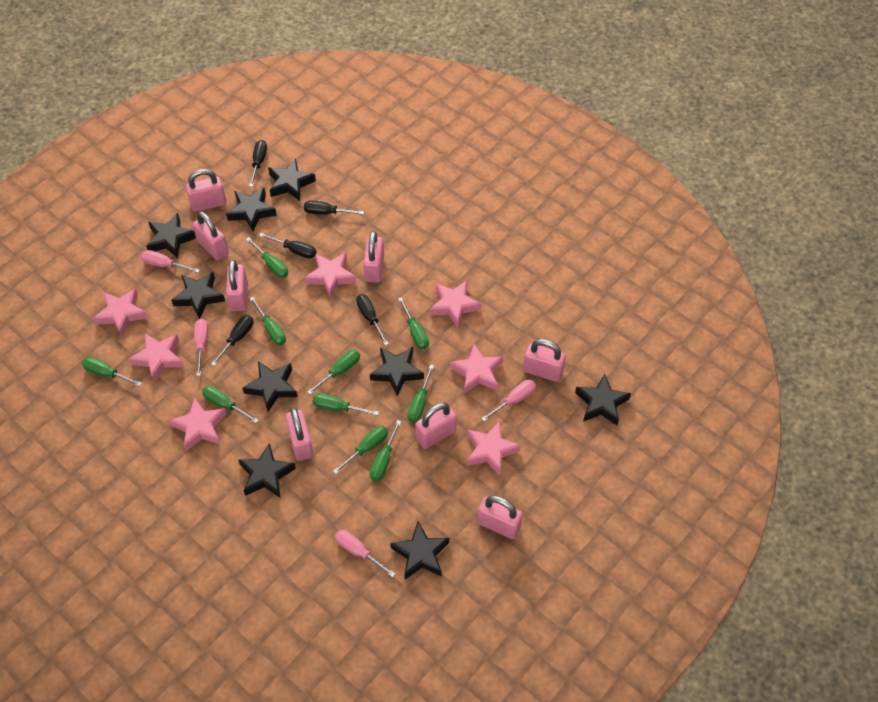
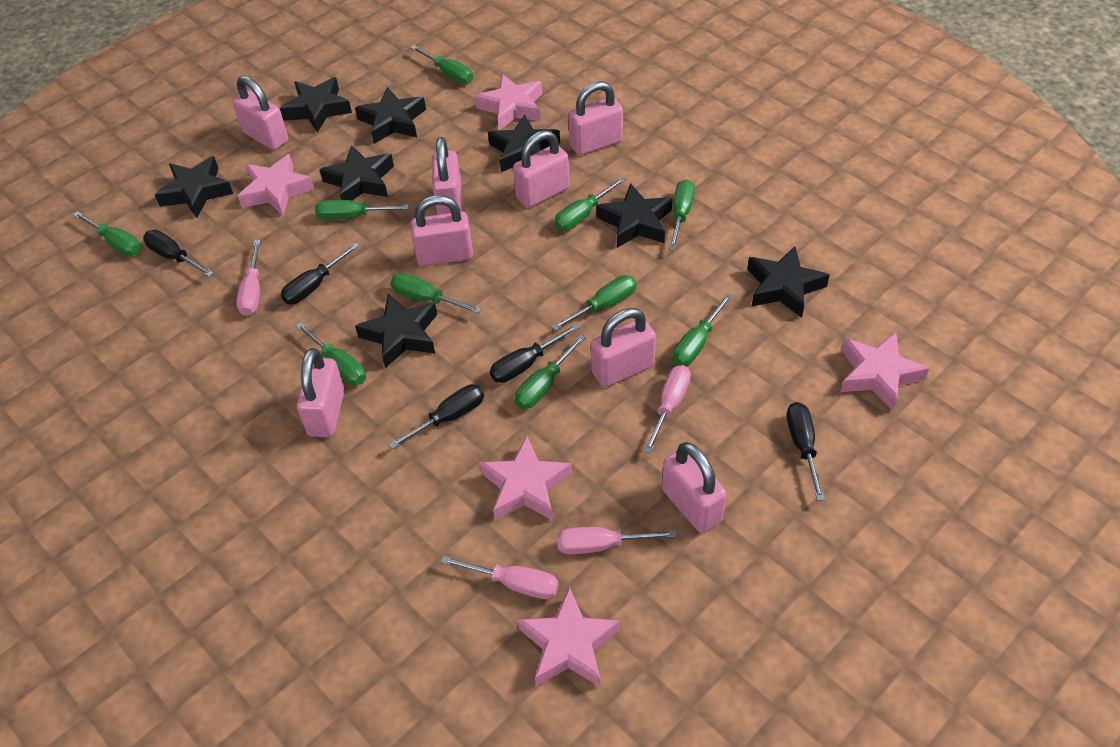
black star: [146,213,196,258] [171,272,225,319] [226,188,277,231] [238,443,296,498] [242,361,298,412] [268,158,316,201] [370,347,424,396] [390,521,449,580] [575,374,631,425] = 9 -> [154,156,233,218] [280,77,352,133] [319,145,394,201] [355,87,426,144] [355,294,437,368] [488,115,560,172] [596,183,672,248] [747,246,830,318] = 8
pink star: [93,288,148,336] [129,333,184,382] [170,397,226,451] [304,253,356,299] [430,281,481,328] [450,344,503,394] [467,421,521,476] = 7 -> [238,154,315,215] [475,74,542,130] [479,436,572,521] [518,586,620,687] [841,332,930,411] = 5

